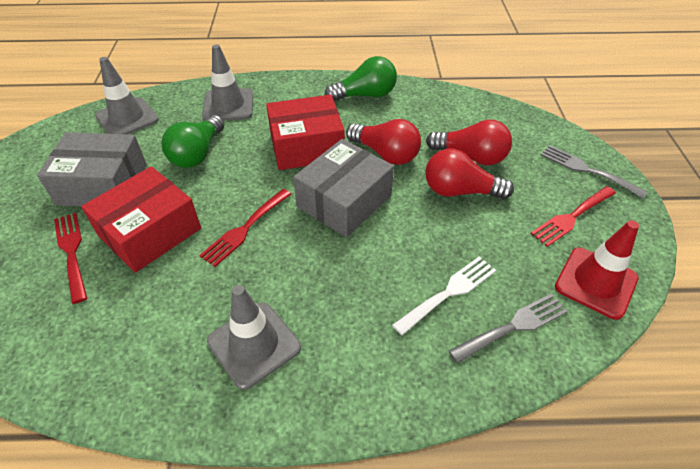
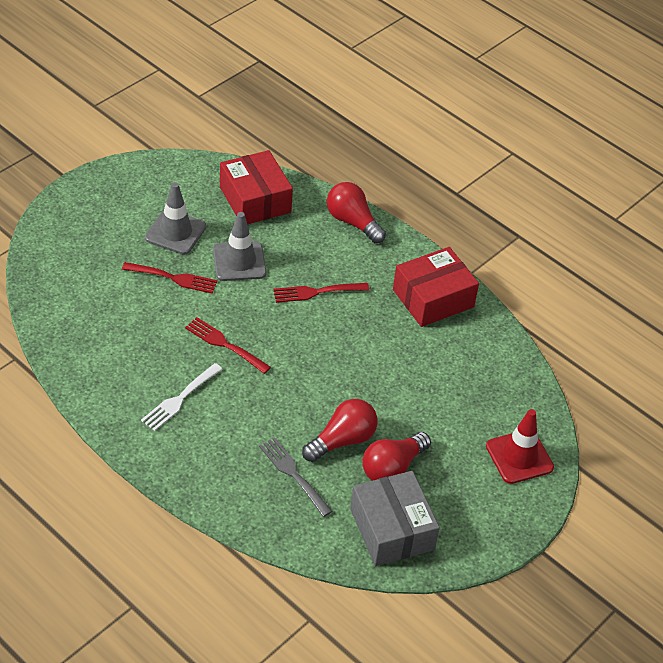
green light bulb: [162,115,224,168] [325,56,397,101] = 2 -> none = 0
grey box: [37,132,147,206] [293,139,394,237] = 2 -> [350,471,440,566] = 1
grey fork: [449,294,568,364] [541,145,648,198] = 2 -> [259,438,333,517] = 1
grey traffic cone: [95,57,159,134] [202,44,253,121] [207,285,301,390] = 3 -> [145,182,206,255] [213,212,266,281] = 2

